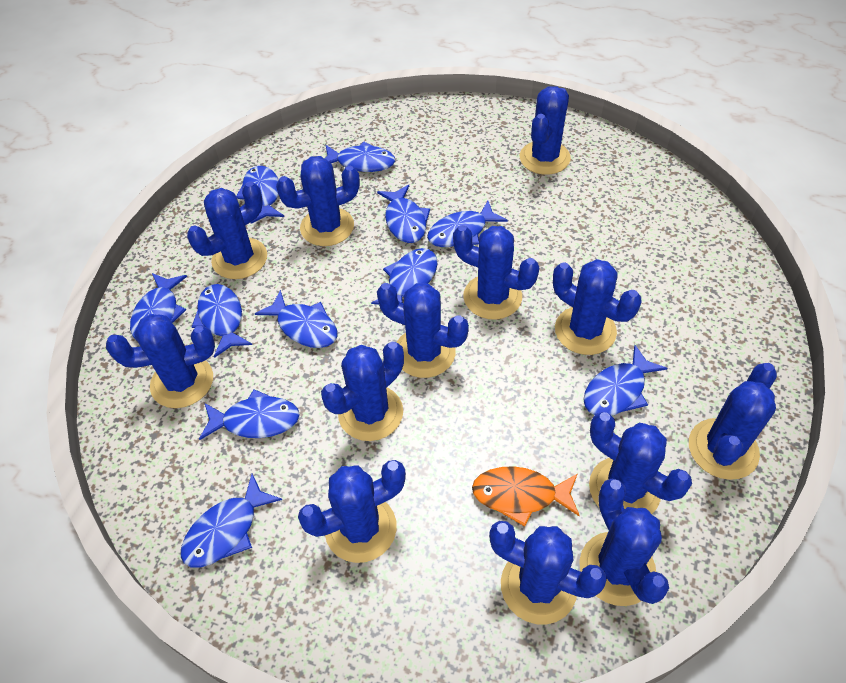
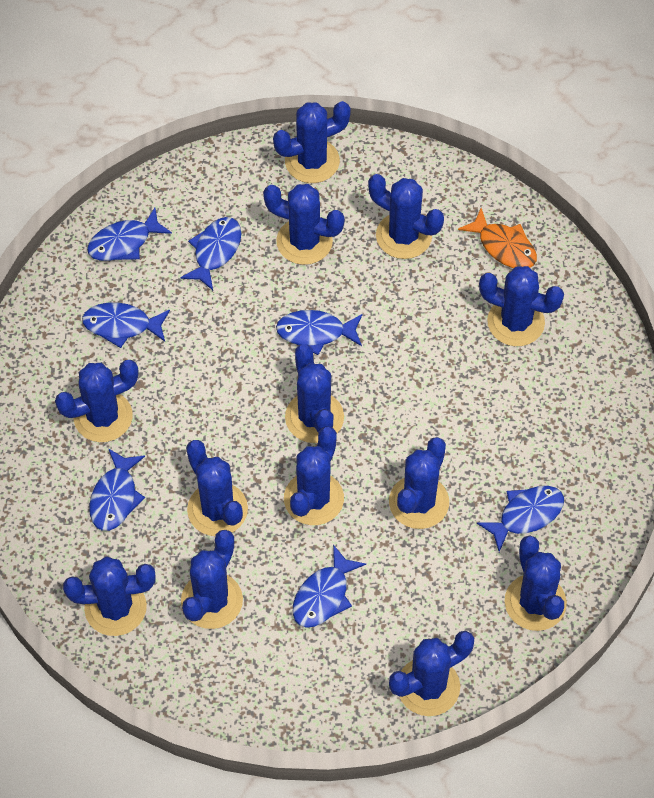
blue fish: [130,273,187,341] [181,474,282,568] [192,284,252,358] [199,389,300,440] [236,166,284,224] [255,290,337,348] [325,142,395,172] [371,248,438,305] [377,184,430,243] [427,201,508,247] [583,345,667,416] = 11 -> [82,303,170,348] [87,208,172,261] [89,448,145,531] [180,217,241,290] [276,310,362,355] [293,545,366,628] [477,486,564,552] = 7

